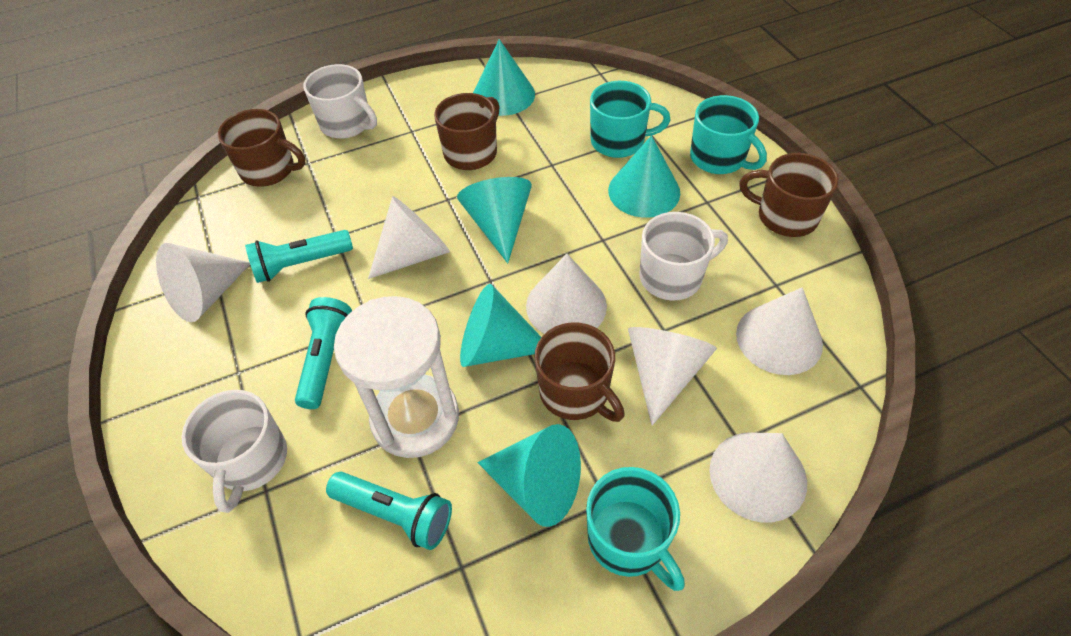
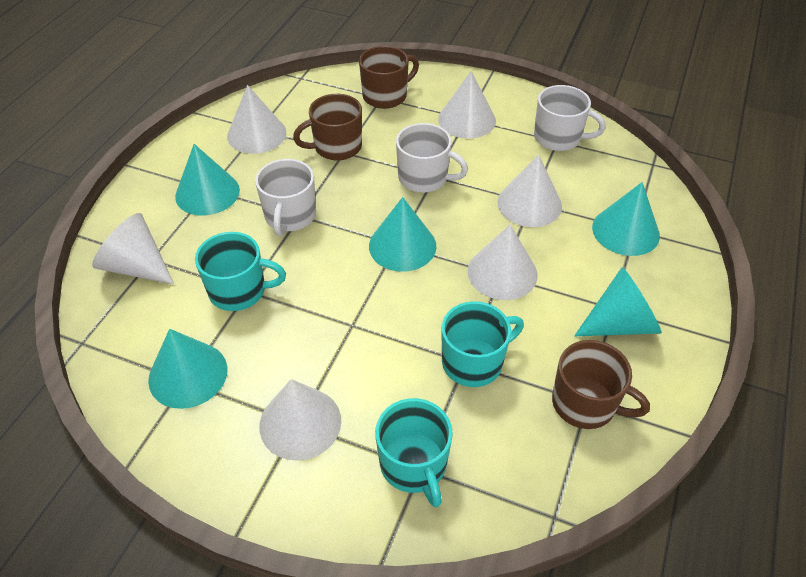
brown mug: [218,109,306,187] [434,93,500,170] [534,322,625,422] [739,153,839,237] = 4 -> [293,94,362,161] [359,46,419,109] [552,340,650,429] = 3
turquoise flashlight: [245,230,353,283] [295,297,352,409] [326,472,452,550] = 3 -> none = 0
white hourglass: [334,296,459,458] = 1 -> none = 0

